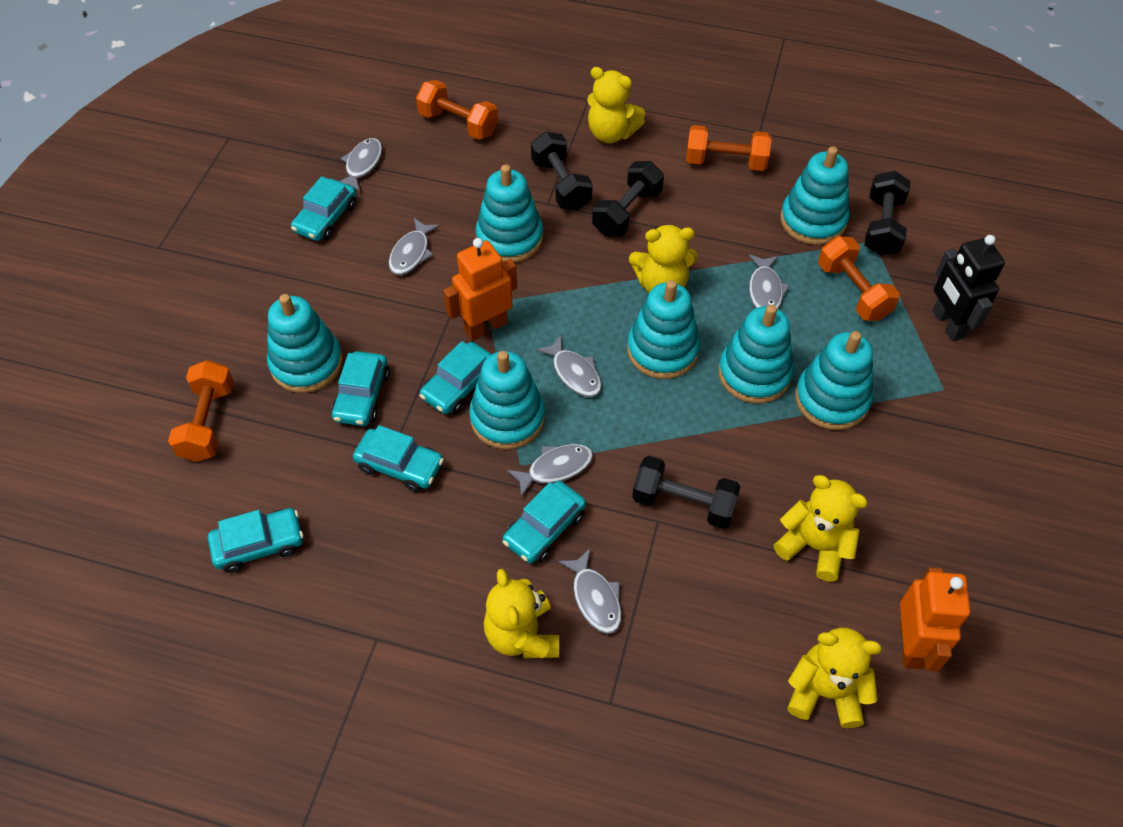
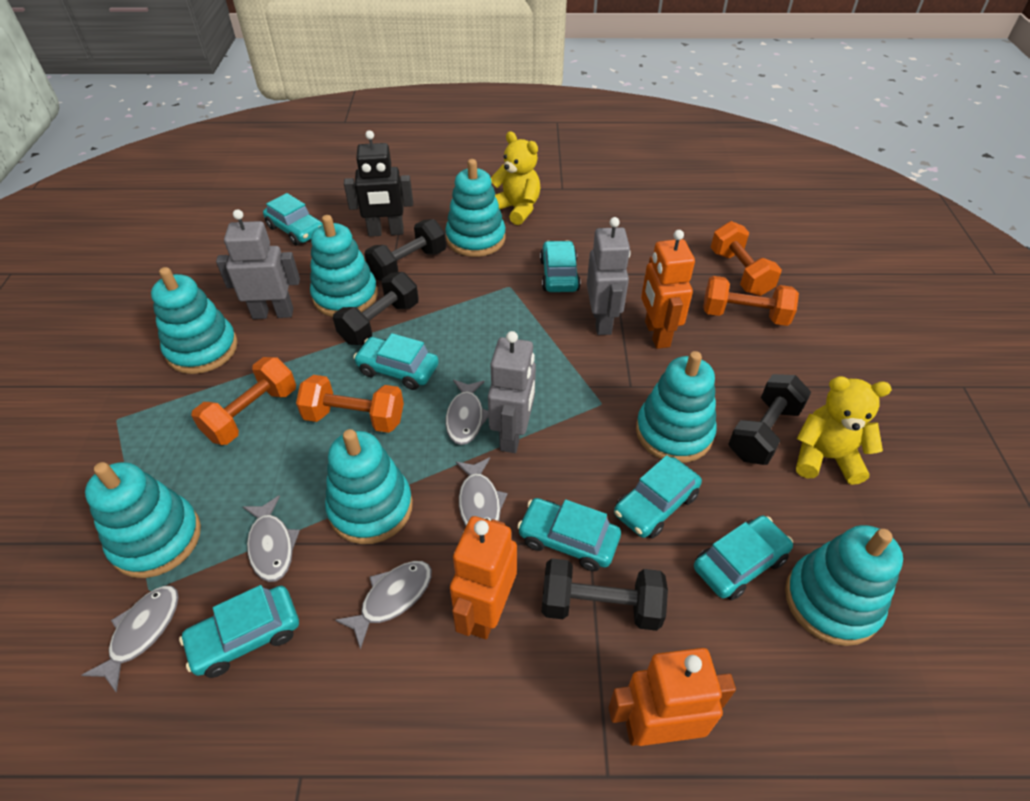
grey fish: [339,138,383,192] [389,218,440,275] [507,444,593,497] [536,335,602,397] [558,549,622,634] [749,255,790,309] = 6 -> [82,585,179,693] [243,495,300,582] [335,561,432,649] [445,380,489,445] [456,457,508,526] = 5
grey robot: none = 0 -> [216,209,300,319] [488,331,536,453] [587,217,631,335] = 3
orange robot: [443,238,517,340] [900,567,970,672] = 2 -> [450,516,517,639] [609,648,736,746] [641,230,695,349] = 3
turquoise car: [208,508,303,573] [291,176,356,241] [331,351,390,426] [353,425,444,492] [420,341,492,414] [502,481,586,563] = 6 -> [179,585,299,678] [263,193,323,246] [353,333,439,390] [517,498,621,571] [540,240,581,292] [614,455,702,539] [694,516,793,600] = 7
yellow teddy bear: [484,569,559,658] [587,67,645,143] [629,225,698,293] [774,475,868,582] [787,628,882,728] = 5 -> [491,131,541,225] [796,376,892,485] = 2

